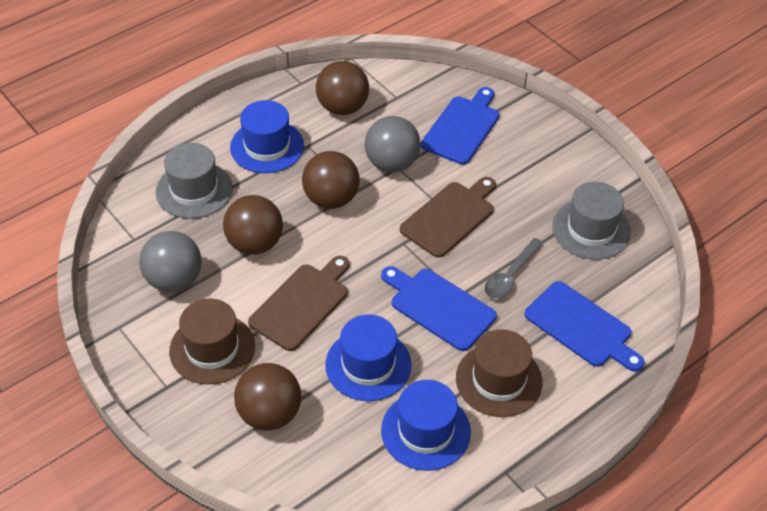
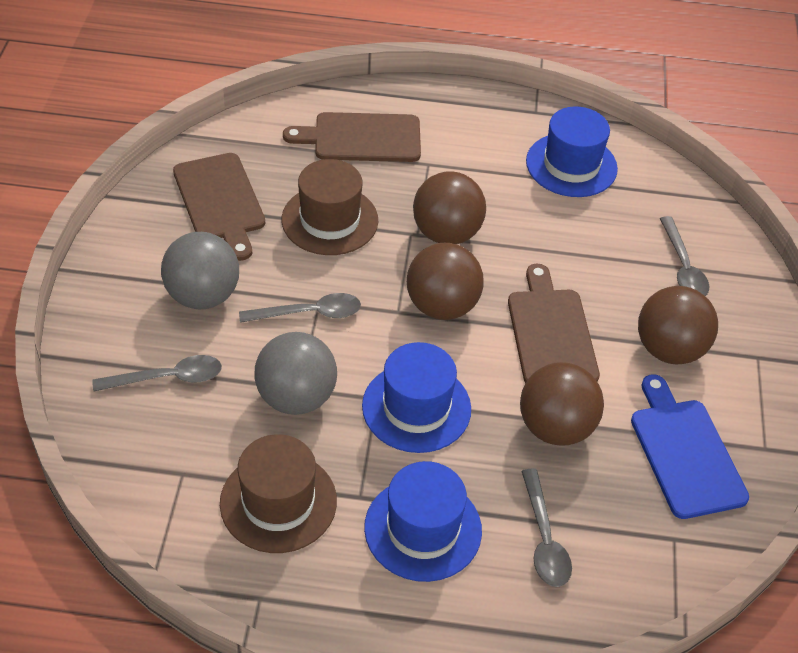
blue cutting board: [381,266,497,351] [421,87,500,165] [525,281,644,372] = 3 -> [631,374,749,519] = 1
brown cutting board: [248,256,349,351] [400,177,496,258] = 2 -> [173,153,265,261] [283,112,421,162] [508,264,600,383] = 3
grey hat: [156,143,233,219] [552,182,631,260] = 2 -> none = 0
grey spoon: [485,238,543,299] = 1 -> [92,355,222,392] [239,293,361,323] [521,469,572,587] [660,216,709,296] = 4

